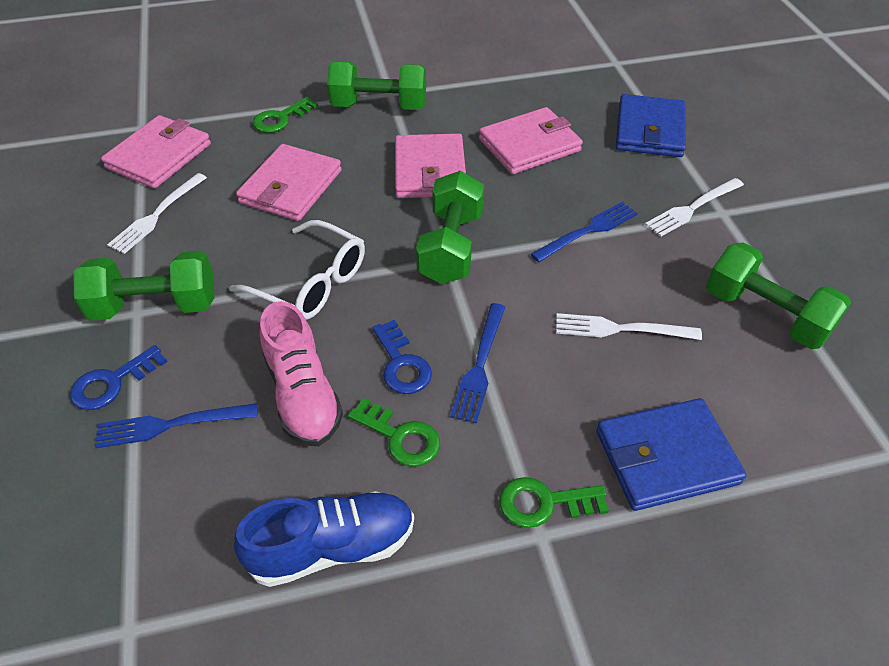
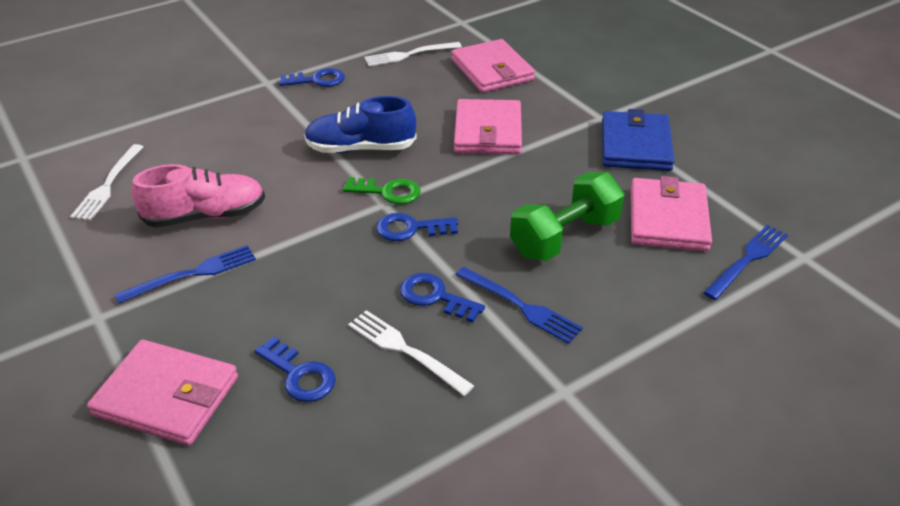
blue key: [70,345,167,410] [373,320,432,394] = 2 -> [254,336,336,402] [279,68,345,87] [376,213,458,241] [400,273,485,323] = 4
blue wallet: [596,398,747,511] [616,94,686,157] = 2 -> [602,109,674,171] = 1
green dumbbell: [73,251,214,321] [327,62,426,110] [416,171,484,284] [706,242,851,349] = 4 -> [510,172,624,261] = 1
green key: [253,97,318,133] [348,398,440,467] [499,477,609,528] = 3 -> [343,177,421,205] = 1
white glasses: [229,220,365,320] = 1 -> none = 0

